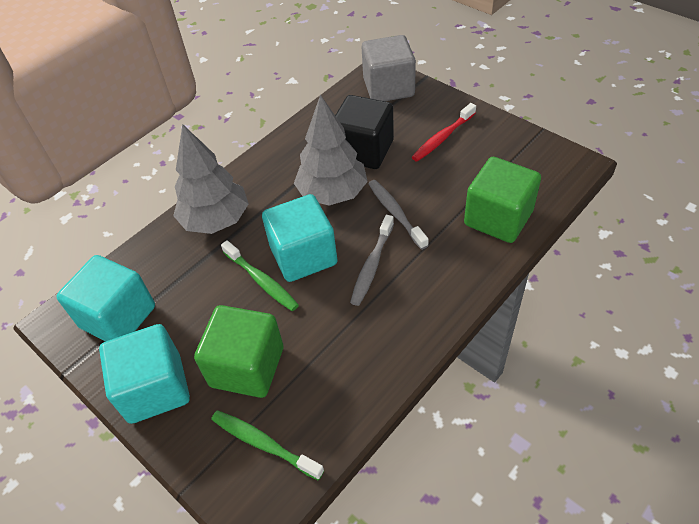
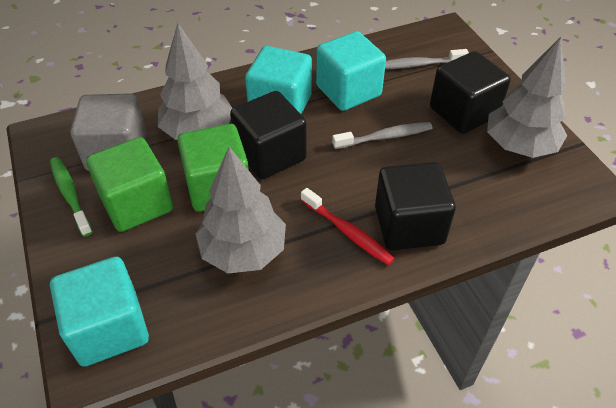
black cube: [335,95,394,169] = 1 -> [230,91,307,179] [375,162,456,250] [430,51,511,134] = 3
green toothbrush: [211,410,324,480] [221,240,299,311] = 2 -> [50,157,93,237] = 1
grey tree: [173,124,249,234] [294,95,368,205] = 2 -> [158,23,233,140] [196,147,286,273] [487,37,567,158] = 3

